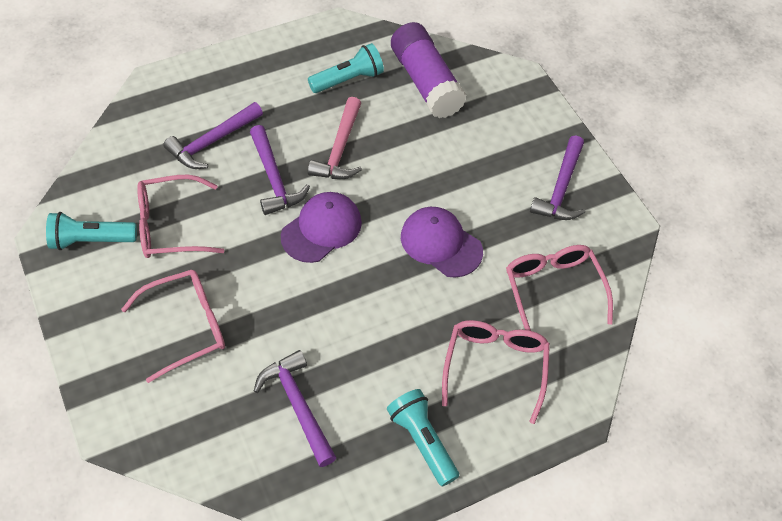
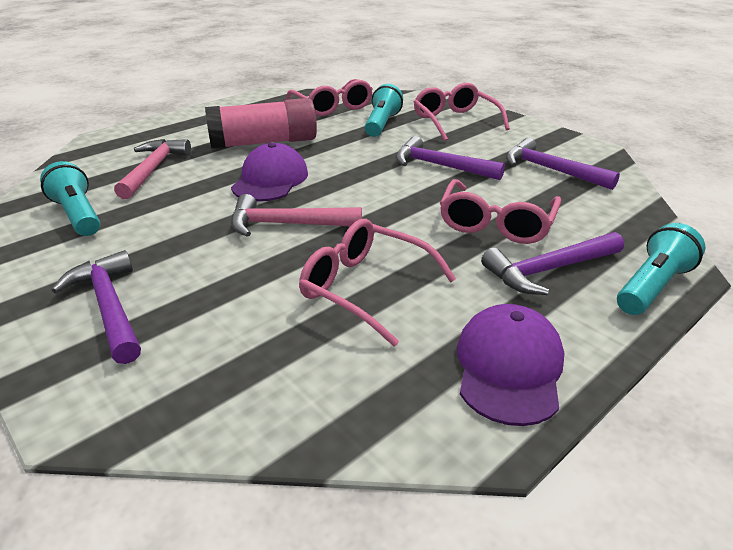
pink glue stick: none = 0 -> [205,98,317,149] = 1
pink hammer: [308,97,362,179] = 1 -> [114,139,191,199] [231,194,362,237] = 2
purple glue stick: [391,22,467,118] = 1 -> none = 0

